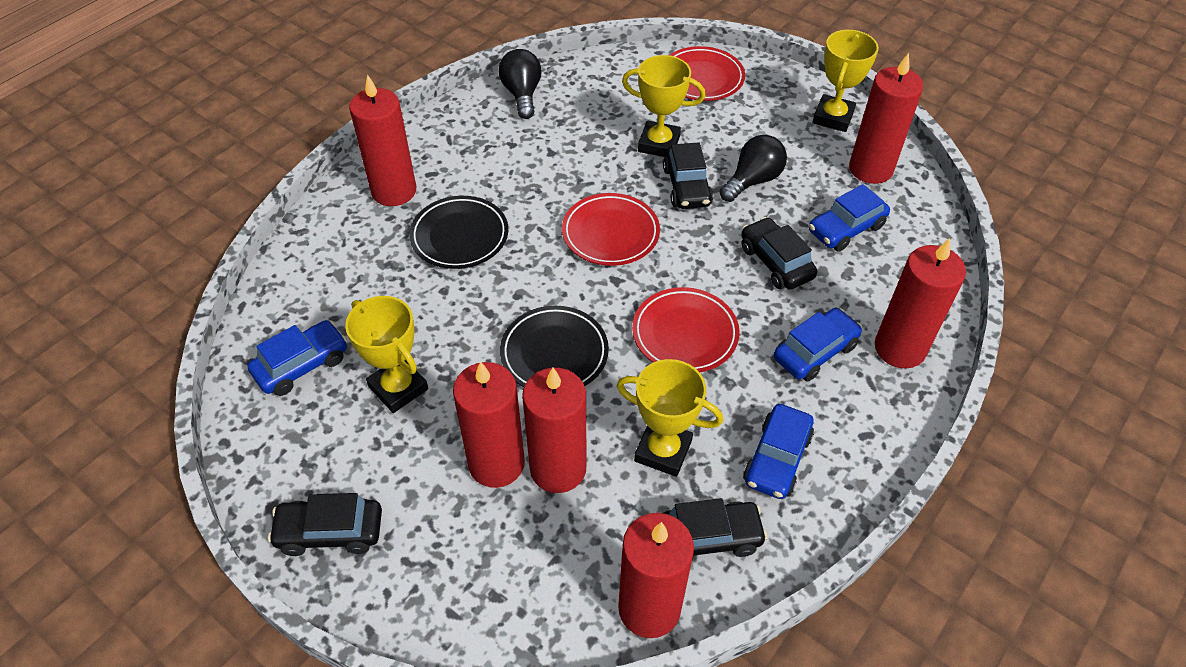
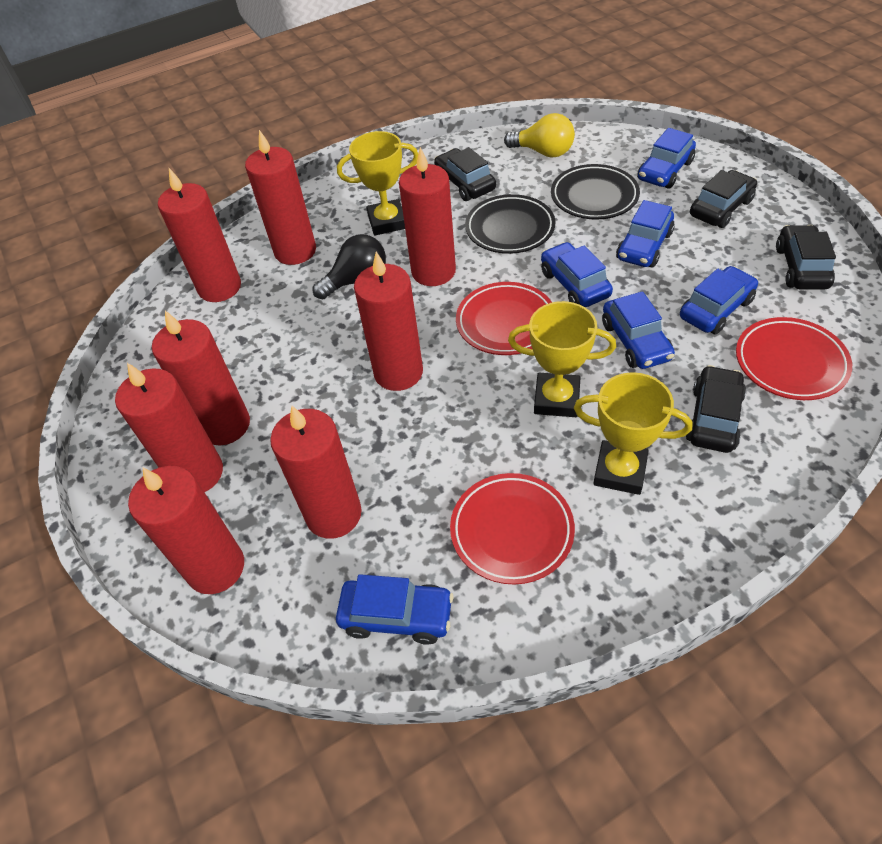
black light bulb: [499,49,542,119] [720,135,787,202] = 2 -> [313,234,386,300] = 1
blue car: [247,320,347,396] [743,404,814,499] [774,308,862,382] [809,184,890,252] = 4 -> [336,574,454,645] [541,242,613,307] [602,291,675,369] [616,200,674,268] [637,128,696,189] [680,266,758,335] = 6
red candle: [349,74,416,206] [453,361,525,488] [522,367,586,493] [618,513,694,638] [849,53,924,184] [875,238,966,368] = 6 -> [115,363,223,492] [128,466,244,594] [152,310,250,445] [158,168,241,302] [245,130,316,265] [270,406,362,539] [354,252,423,391] [399,147,456,286] = 8
yellow light bulb: none = 0 -> [504,113,575,158] = 1
yellow trophy: [345,296,428,413] [617,359,723,477] [622,55,705,157] [813,30,879,132] = 4 -> [337,131,418,236] [508,301,616,417] [574,372,693,495] = 3

